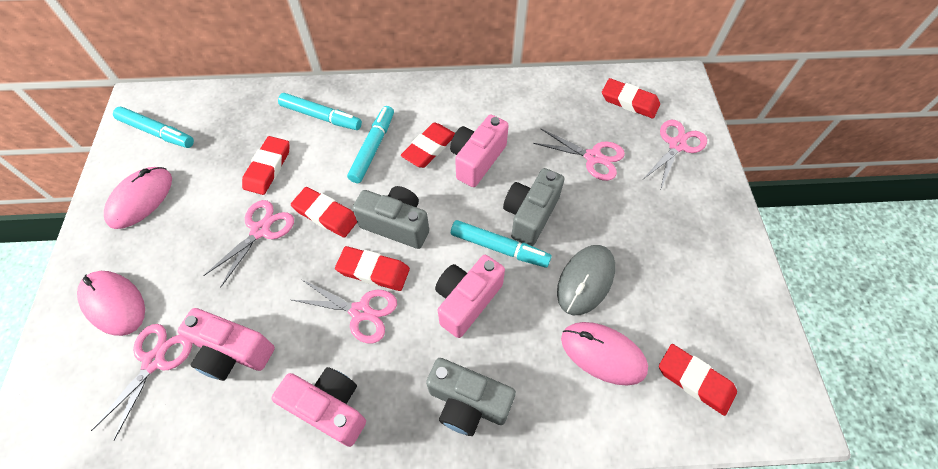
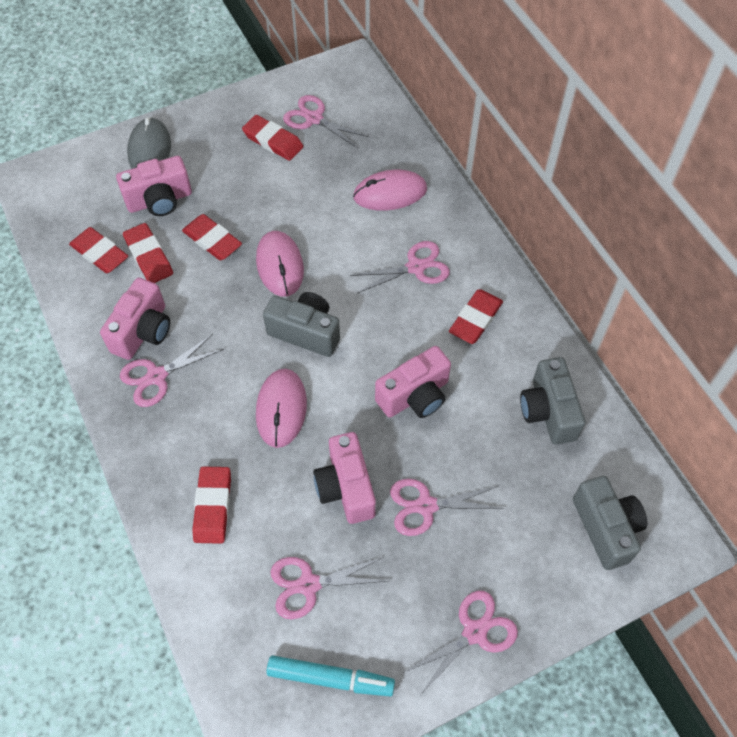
pink scissors: [91,324,192,441] [203,200,294,287] [292,279,397,343] [533,128,625,181] [642,119,707,191] = 5 -> [120,334,224,407] [270,557,387,619] [283,95,369,148] [350,241,450,293] [390,479,504,536] [403,591,518,694] = 6
turquoise marker: [113,106,194,148] [278,93,362,130] [347,106,394,183] [451,220,552,268] = 4 -> [266,655,395,696] = 1

